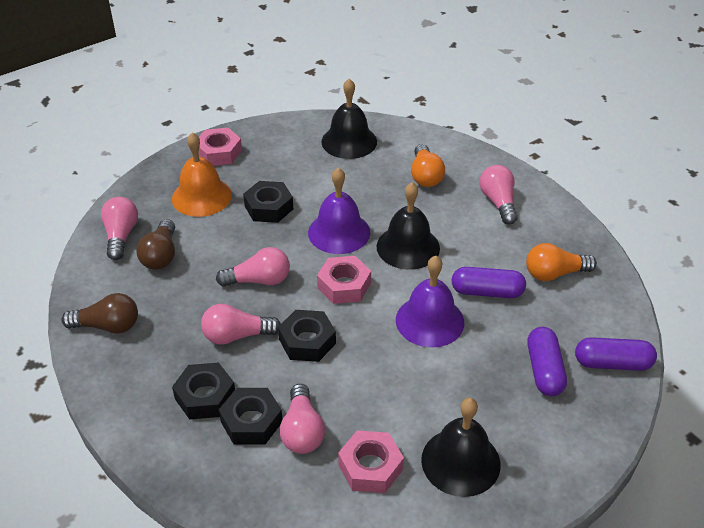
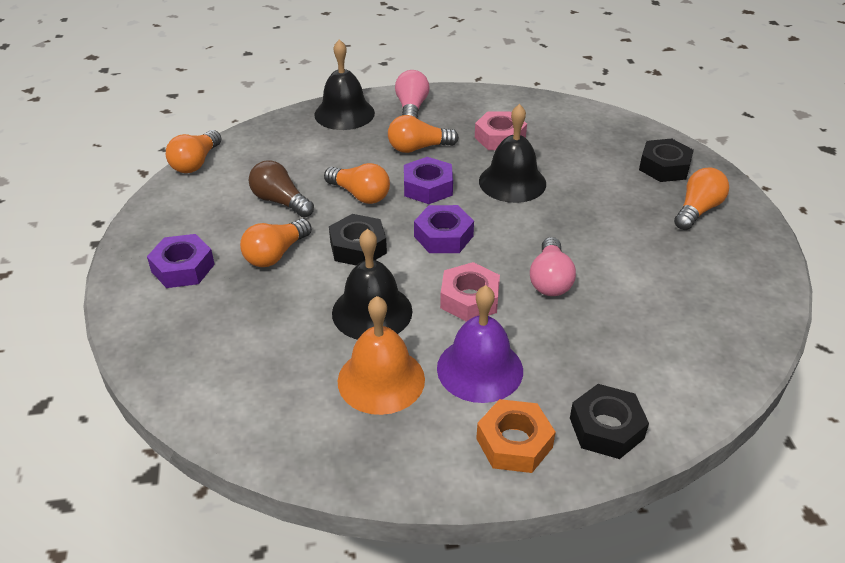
black nut: [172,363,235,420] [219,388,282,445] [243,181,293,223] [278,310,336,362] = 4 -> [329,214,387,265] [570,384,649,459] [639,139,694,182] = 3
brown light bulb: [61,293,138,334] [136,219,175,270] = 2 -> [249,160,314,217] = 1
orange light bulb: [411,144,445,187] [526,243,597,281] = 2 -> [166,130,221,173] [240,218,312,267] [324,163,390,204] [388,115,459,153] [674,167,729,230] = 5
orange nut: none = 0 -> [476,399,556,473] = 1
pink light bulb: [101,197,138,260] [201,304,281,345] [216,247,290,287] [280,384,325,454] [479,165,518,225] = 5 -> [395,70,429,119] [530,237,576,296] = 2
pink nut: [198,128,242,166] [317,256,371,304] [338,430,404,493] = 3 -> [440,262,500,322] [475,111,527,150] = 2
purple bell: [308,168,370,254] [396,256,464,347] = 2 -> [437,285,523,403] = 1
purple capsule: [452,267,526,298] [527,327,567,396] [575,337,657,371] = 3 -> none = 0
purple nut: none = 0 -> [147,234,215,288] [404,157,453,204] [414,205,474,253] = 3

